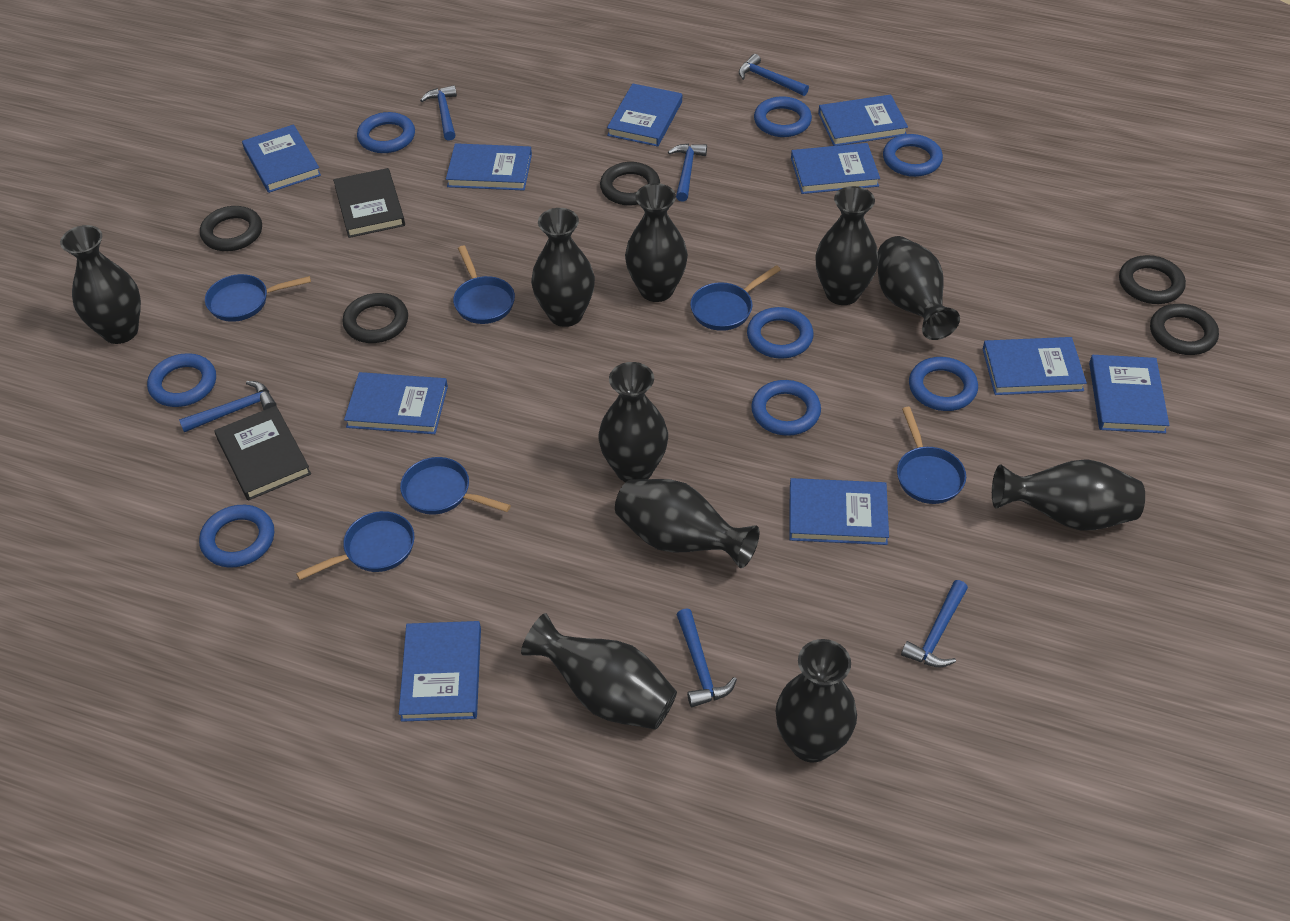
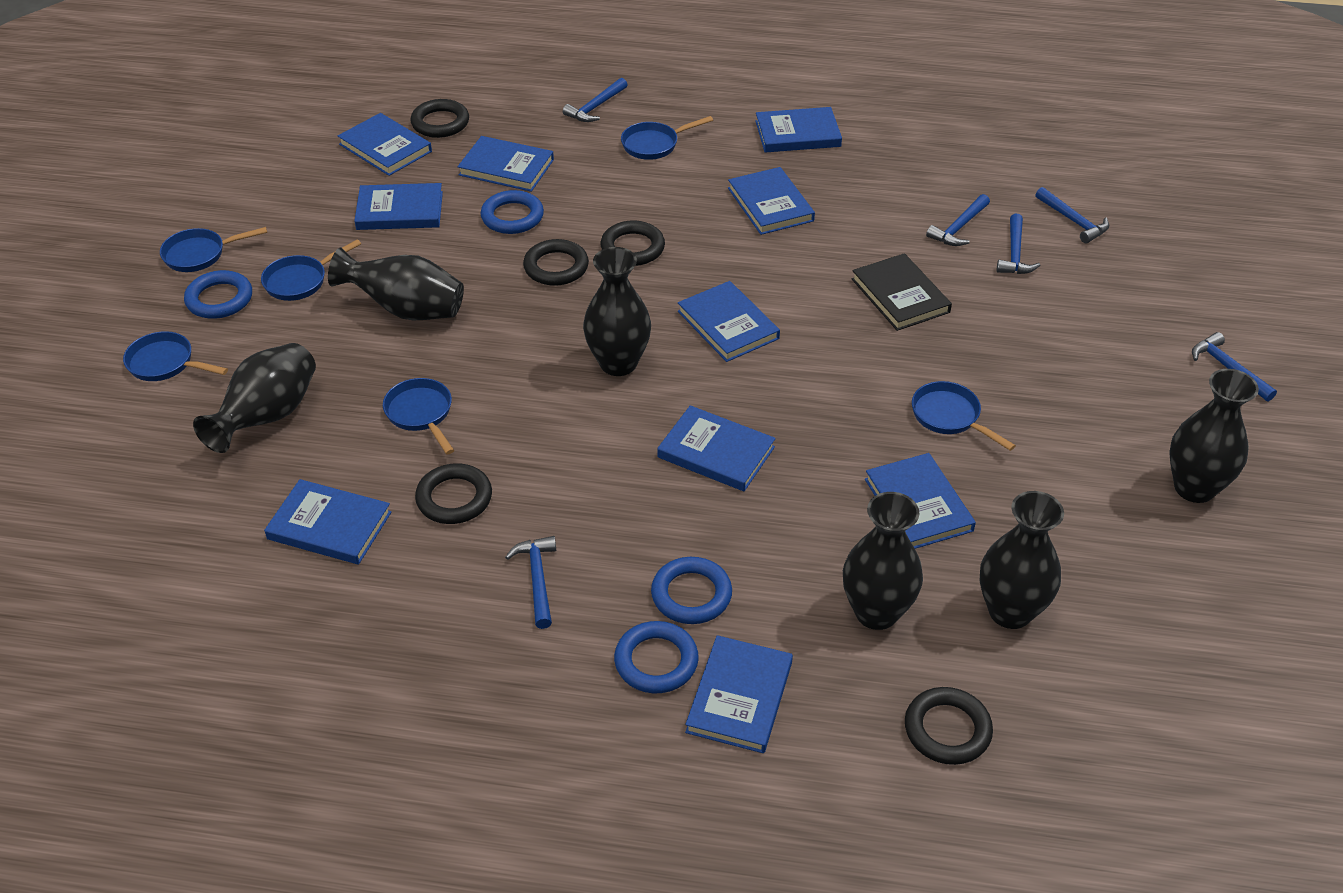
black book: [214,406,311,501] [333,168,405,238] = 2 -> [852,253,952,331] = 1
black vase: [60,225,141,344] [521,613,677,730] [531,208,595,327] [599,362,668,482] [615,479,760,568] [625,183,688,302] [776,639,857,762] [815,186,879,305] [878,236,960,340] [992,459,1145,530] = 10 -> [193,343,316,453] [328,248,464,320] [583,247,651,376] [843,492,923,630] [979,491,1064,629] [1169,369,1259,503] = 6
blue ring: [147,353,216,407] [199,505,274,568] [357,112,415,153] [747,307,814,359] [751,380,821,436] [754,96,812,137] [883,134,943,177] [909,357,978,411] = 8 -> [184,270,252,319] [481,190,544,234] [614,621,699,693] [651,557,732,624] = 4

